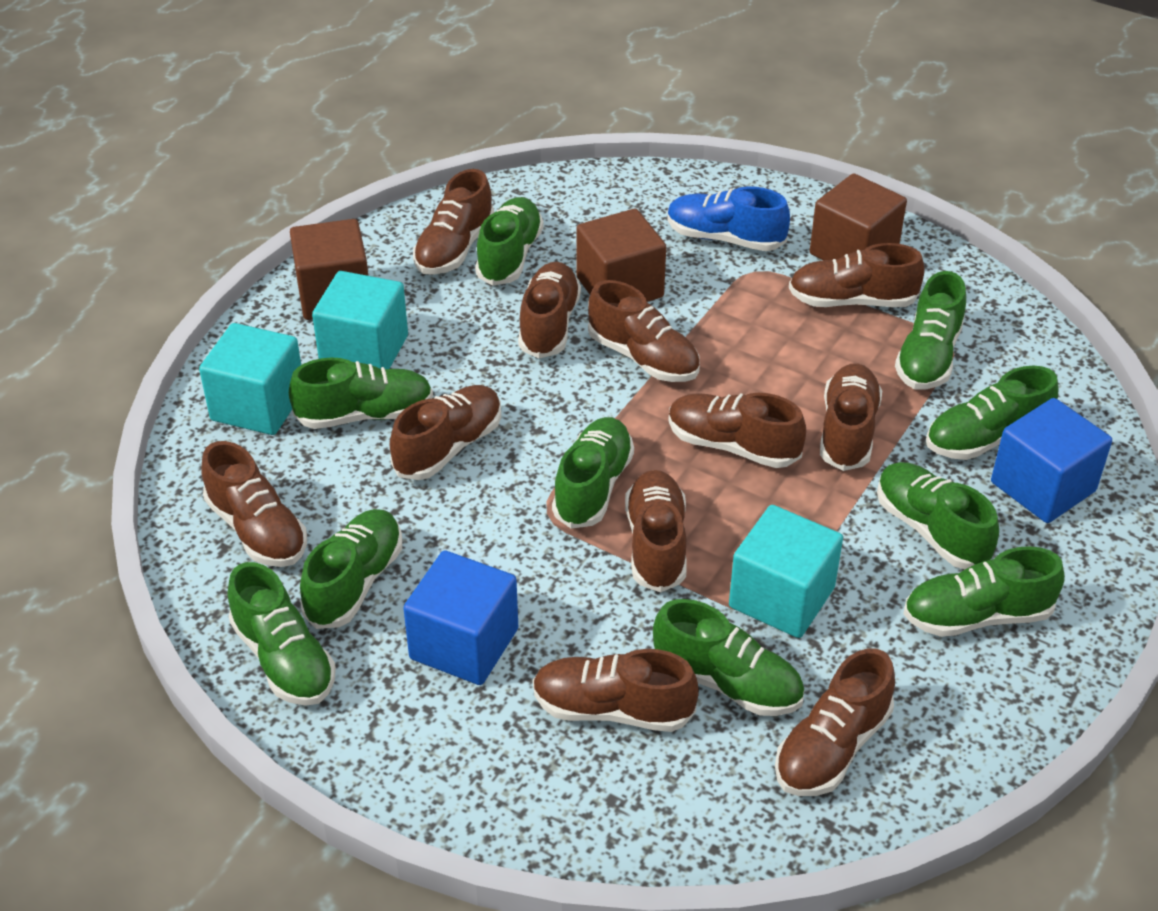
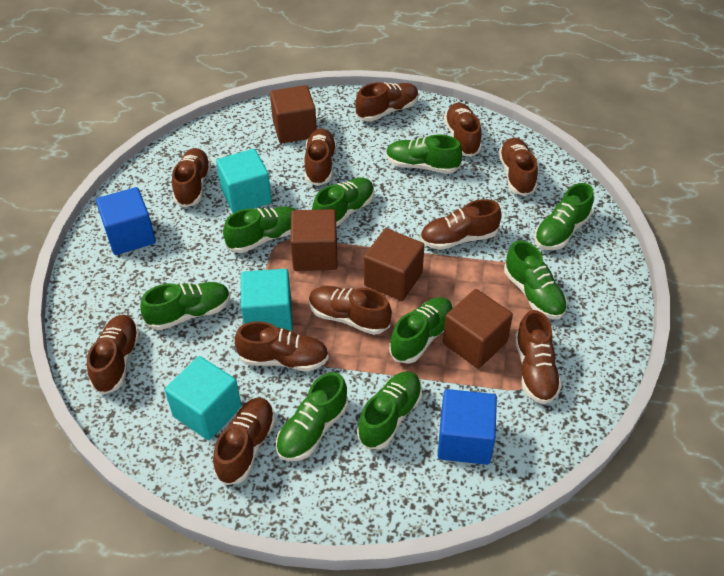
blue shoe: [667,186,790,251] = 1 -> none = 0
brown cube: [290,219,368,320] [577,209,666,302] [810,173,907,260] = 3 -> [270,85,317,143] [290,209,338,271] [364,228,425,301] [443,289,513,369] = 4
green shoe: [228,562,336,706] [289,357,433,429] [300,509,402,629] [475,197,544,285] [552,417,634,529] [653,599,804,716] [877,462,999,569] [895,271,966,390] [903,546,1065,637] [926,366,1059,460] = 10 -> [140,282,230,330] [223,206,296,253] [276,372,348,461] [312,178,374,227] [357,371,422,450] [386,134,462,174] [389,297,453,364] [504,240,567,319] [534,183,594,250] = 9

